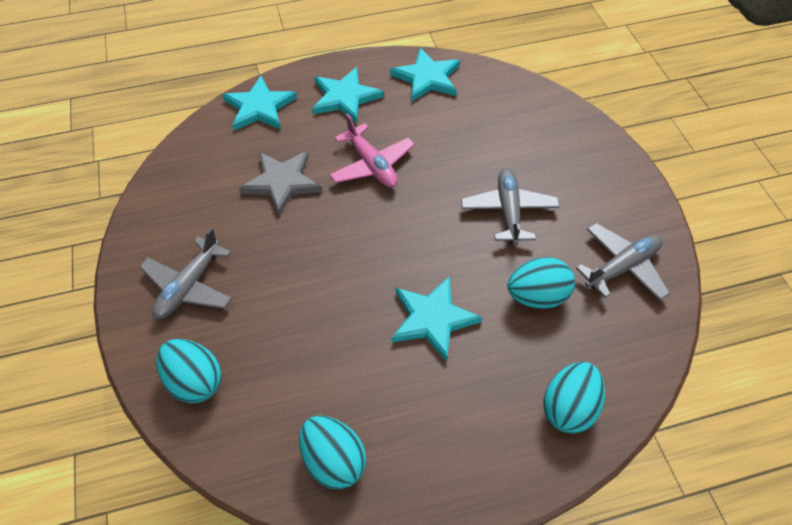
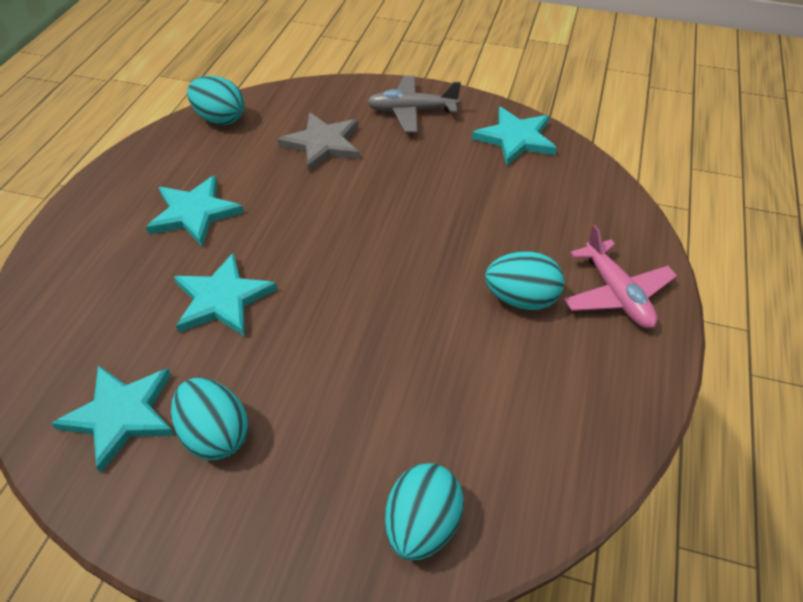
grey plane: [140,228,232,319] [461,168,560,245] [576,223,670,301] = 3 -> [367,76,461,133] = 1

